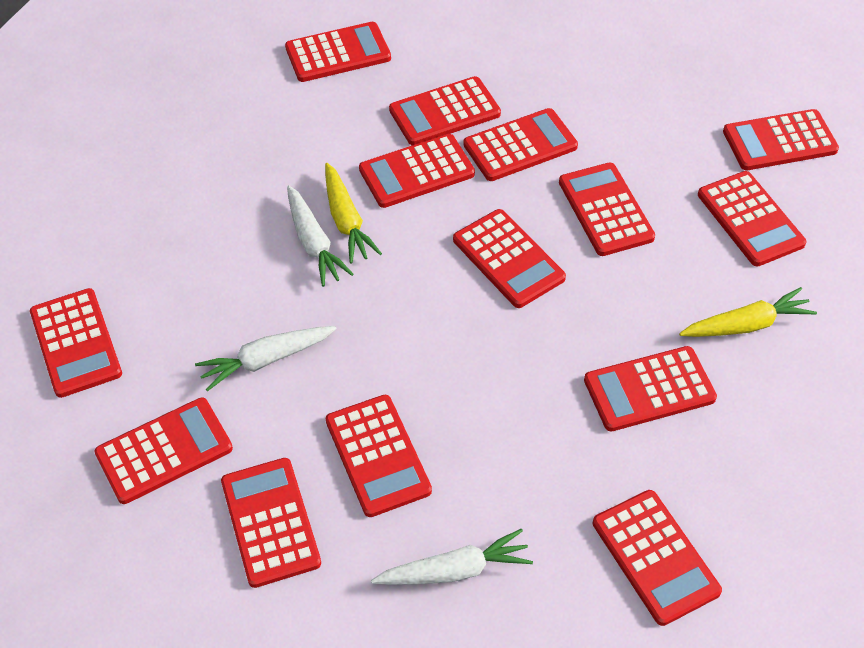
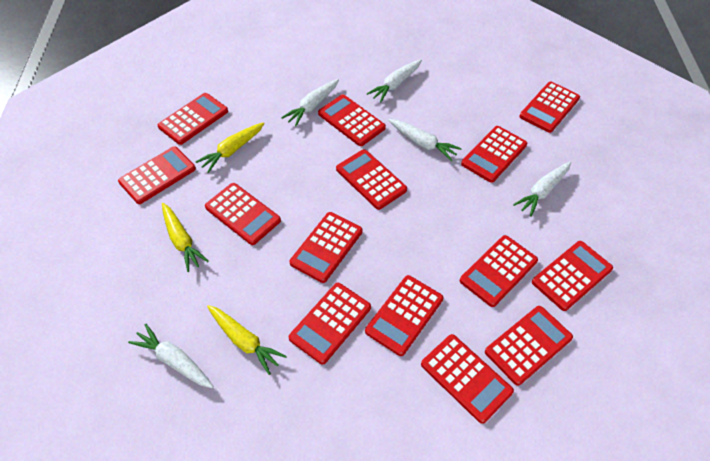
white carrot: [195,326,337,391] [287,185,354,287] [371,529,533,585] = 3 -> [128,324,214,388] [281,79,339,126] [367,60,422,103] [388,119,462,161] [513,162,571,217] = 5
yellow carrot: [325,163,382,264] [679,287,817,337] = 2 -> [162,203,209,272] [195,122,264,173] [207,305,287,375] = 3

